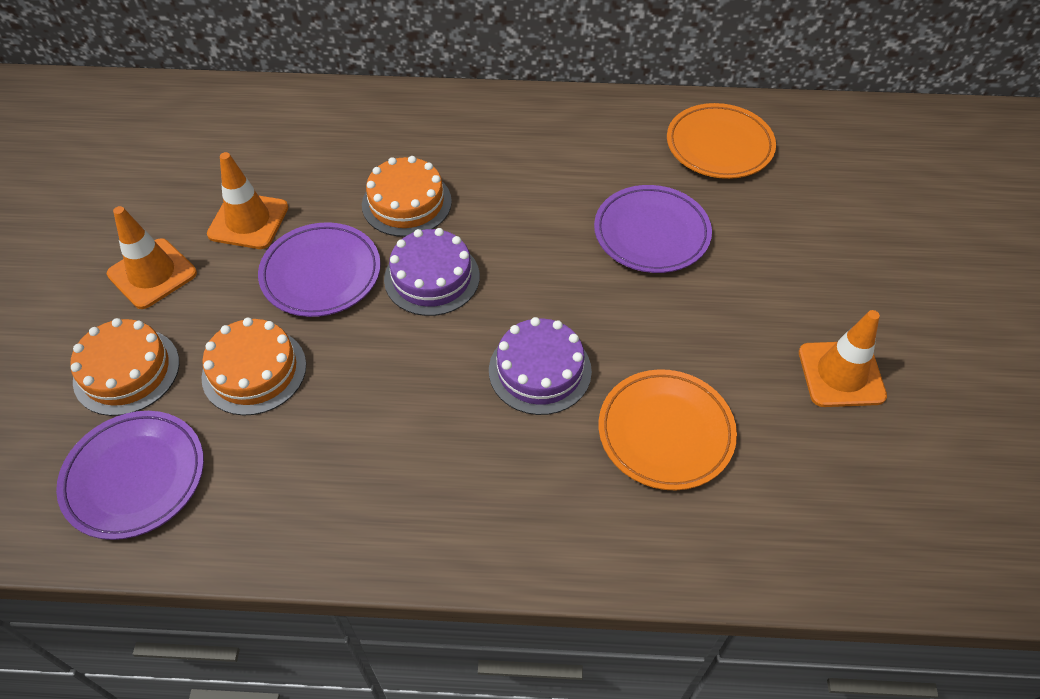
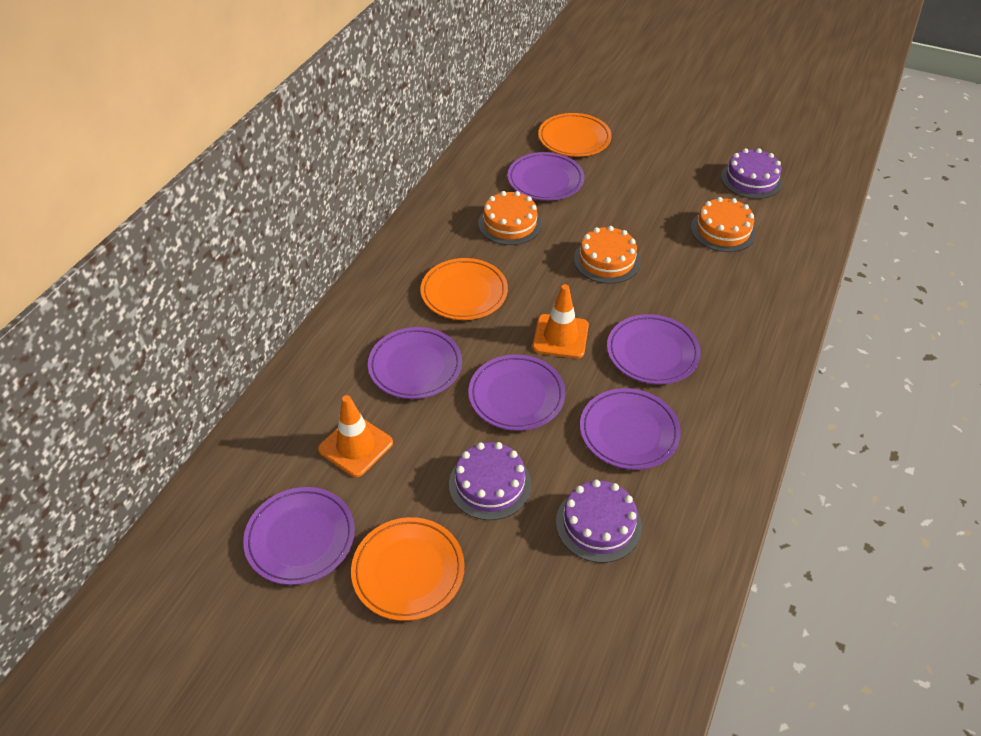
orange plate: [599,369,737,490] [667,103,776,179] = 2 -> [351,517,465,621] [420,258,508,320] [538,113,612,157] = 3
orange traffic cone: [107,206,197,309] [207,152,288,249] [799,310,887,407] = 3 -> [318,395,393,477] [532,284,589,358] = 2
purple cake: [384,228,480,316] [489,317,592,415] = 2 -> [449,442,531,520] [556,480,642,563] [721,148,783,199] = 3
purple plate: [56,411,204,540] [258,222,381,317] [594,185,712,273] = 3 -> [243,487,355,585] [368,327,462,399] [469,355,566,431] [507,152,584,201] [580,388,681,470] [607,314,701,384] = 6

